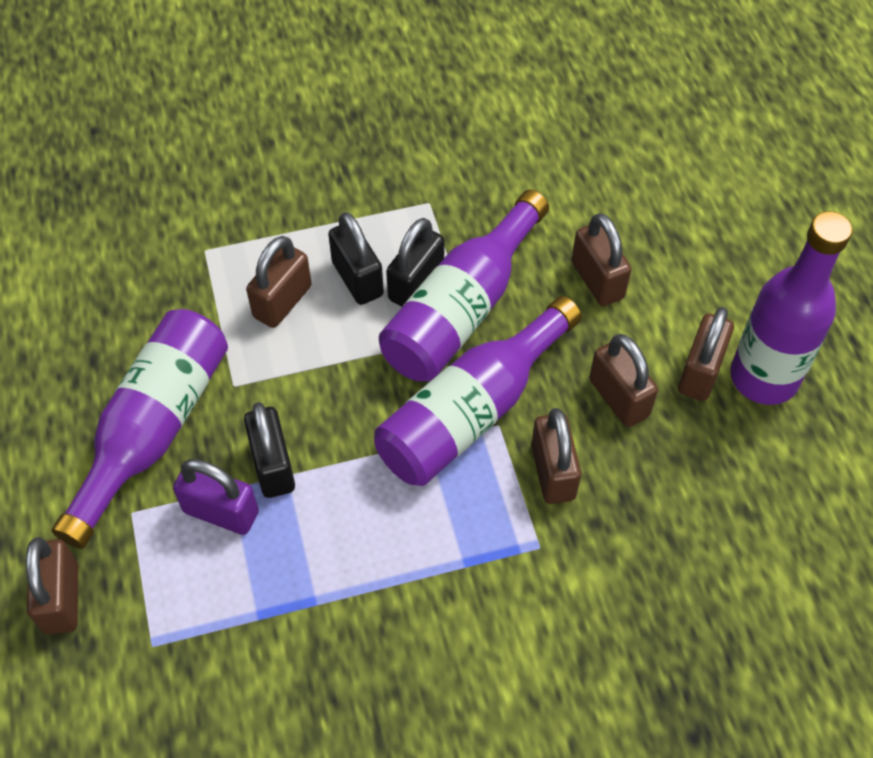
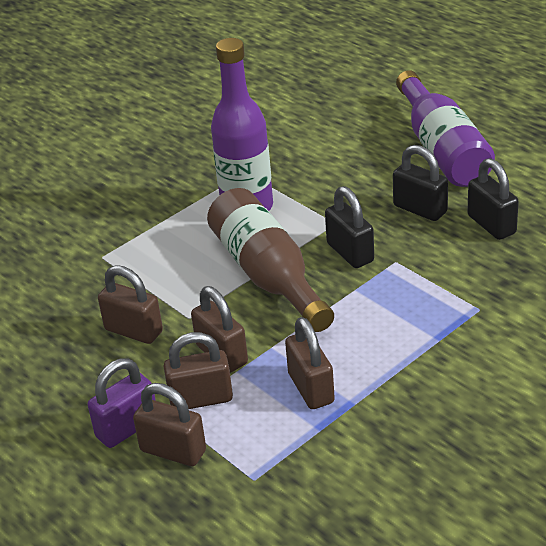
brown bottle: none = 0 -> [207,188,334,332] = 1
brown padlock: [26,537,78,634] [246,236,312,328] [531,408,581,504] [572,213,631,306] [589,334,658,427] [678,307,734,401] = 6 -> [98,265,163,344] [133,383,206,466] [164,332,233,409] [191,286,248,373] [285,317,335,409] = 5
purple bottle: [52,309,228,549] [374,296,582,486] [379,190,549,381] [730,211,852,405] = 4 -> [211,38,273,211] [396,70,495,187] = 2

